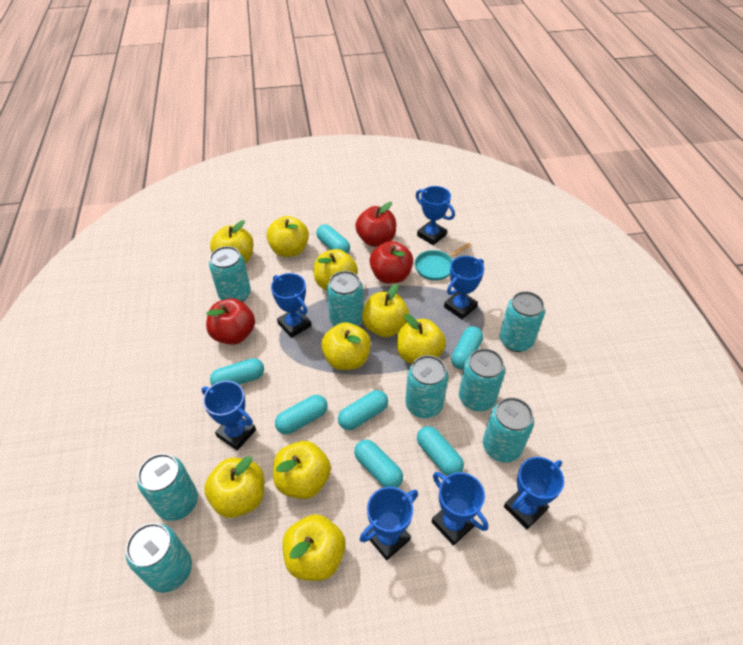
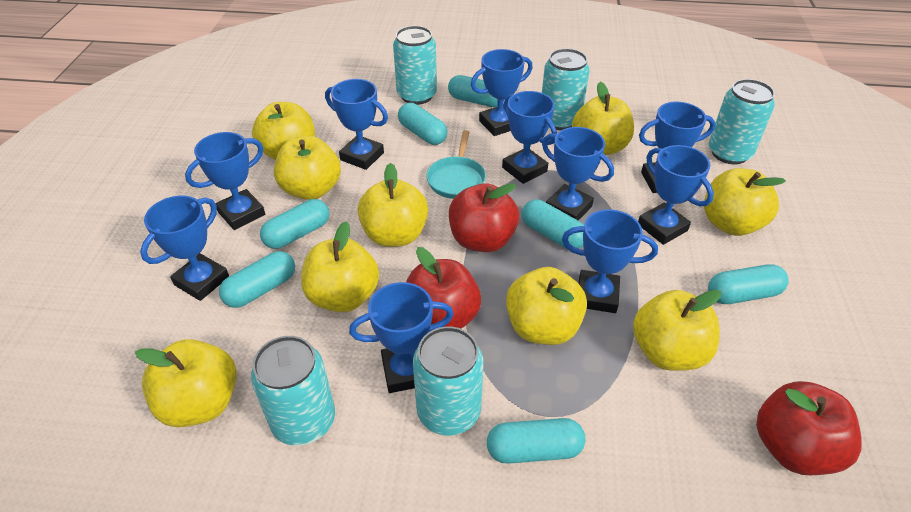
blue trophy: [201,381,256,450] [271,273,311,338] [360,487,418,560] [416,186,455,245] [432,472,488,546] [444,256,484,319] [504,457,564,529] = 7 -> [140,196,229,301] [185,132,265,230] [325,79,388,170] [349,282,454,393] [471,49,533,136] [502,91,557,184] [542,127,614,220] [562,209,658,313] [638,145,714,245] [639,102,716,193] = 10
turquoise can: [126,523,192,593] [137,454,198,521] [209,246,251,302] [327,271,363,326] [405,355,448,418] [459,348,505,411] [483,397,534,462] [500,291,545,352] = 8 -> [251,336,335,446] [393,26,437,105] [413,326,484,436] [542,48,590,130] [709,79,775,165] = 5

